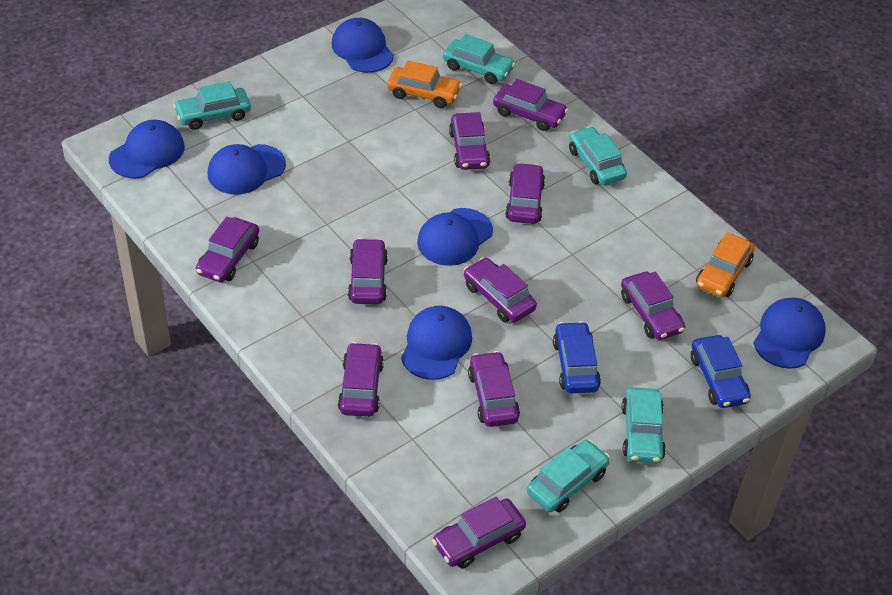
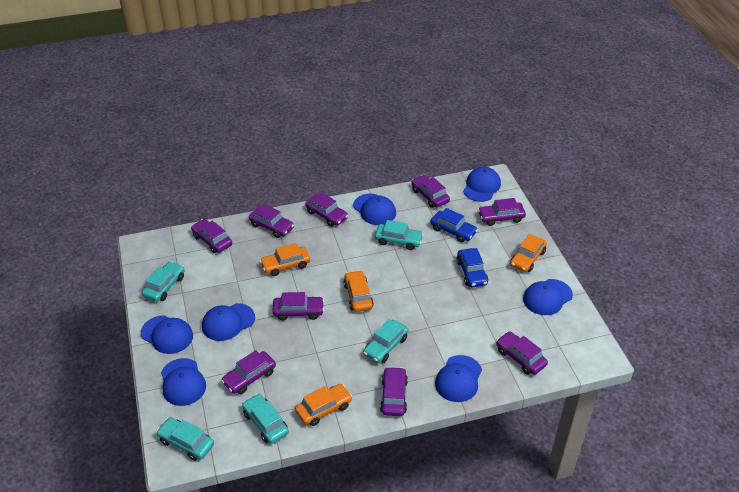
blue cap: [109,120,185,178] [208,144,286,195] [332,18,394,73] [401,306,472,380] [417,208,493,266] [753,297,826,369] = 6 -> [141,315,193,354] [161,358,206,406] [202,303,255,341] [353,194,396,225] [435,355,482,402] [463,167,501,202] [523,279,573,315] = 7
orange car: [387,60,462,108] [696,233,755,298] = 2 -> [260,243,310,276] [295,384,352,426] [343,270,374,312] [510,234,547,272] = 4
purple car: [196,217,259,282] [338,342,384,417] [348,238,388,304] [432,497,526,569] [449,112,490,170] [464,257,537,322] [468,351,520,427] [493,79,568,131] [505,163,545,224] [621,272,685,340] = 10 -> [191,219,232,253] [221,350,276,394] [249,204,294,238] [272,292,324,320] [305,192,348,227] [380,367,408,416] [412,175,450,208] [478,198,526,226] [496,331,548,375] = 9

